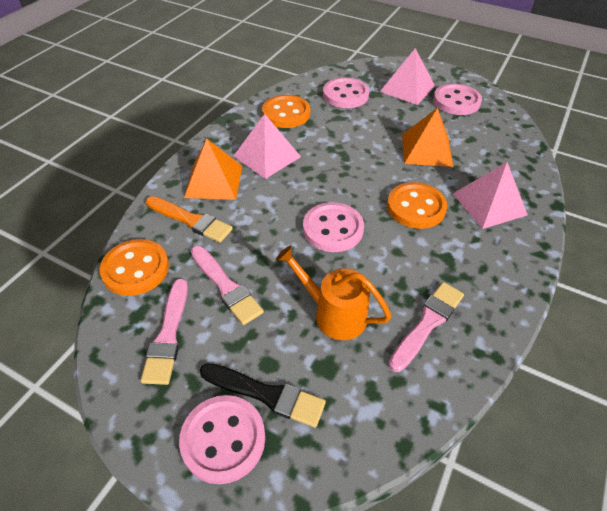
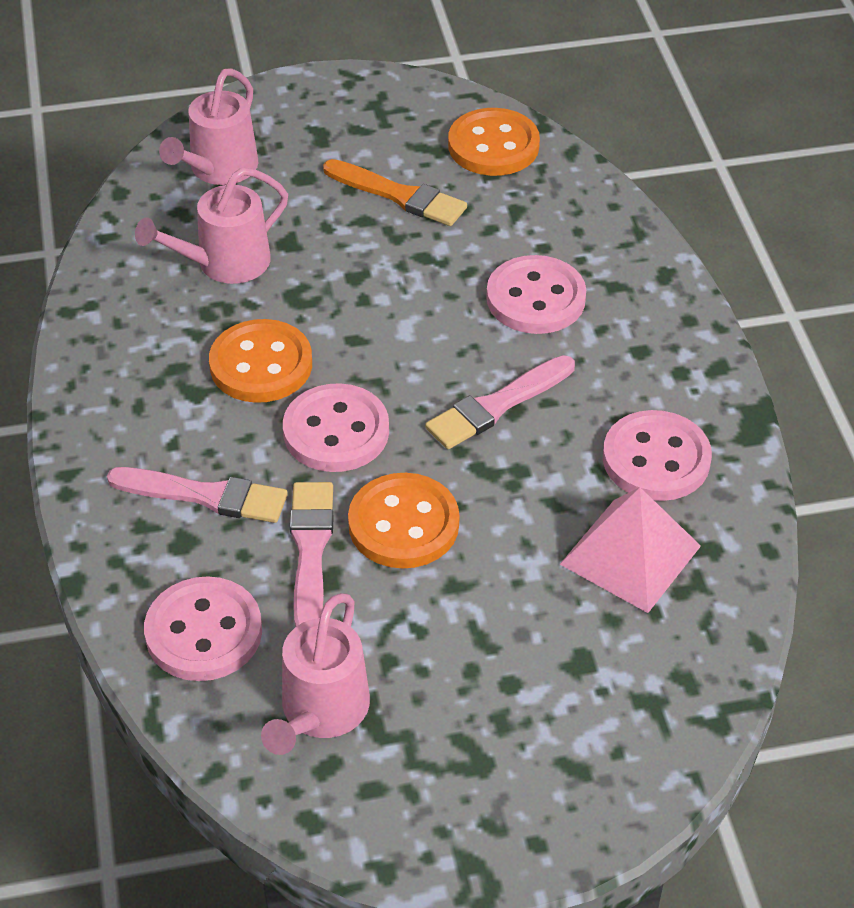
black brush: [200,363,326,428] = 1 -> none = 0
orange pyramid: [184,138,242,200] [402,108,453,167] = 2 -> none = 0
orange watering can: [276,245,392,340] = 1 -> none = 0
pink pyramid: [234,114,301,179] [380,48,435,105] [453,162,528,229] = 3 -> [560,487,701,613] = 1
pink watering can: none = 0 -> [135,168,288,284] [159,68,258,185] [261,593,370,755] = 3

